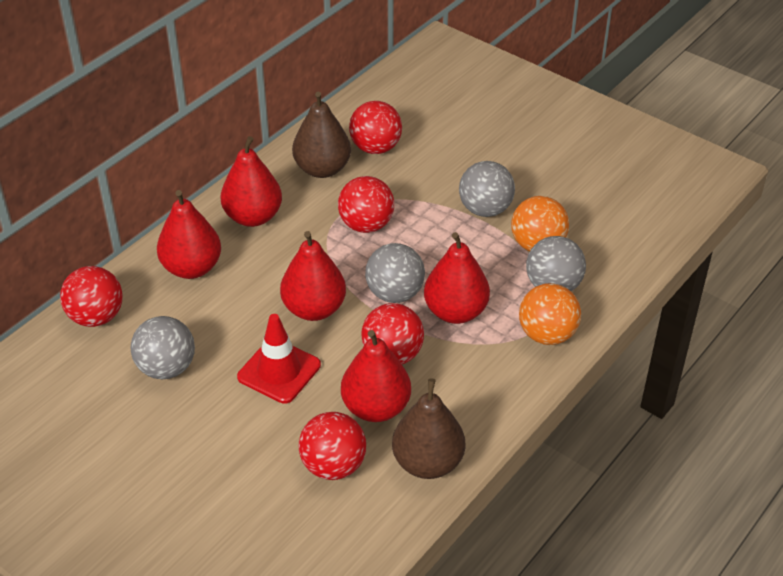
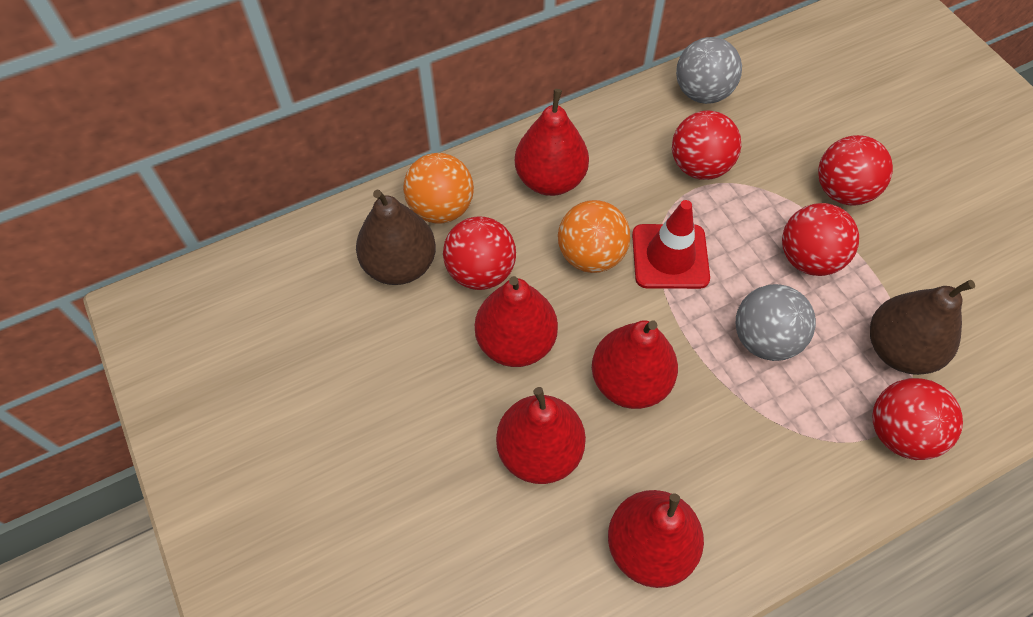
grey ball: [130,316,195,379] [365,243,425,303] [459,161,515,217] [526,236,586,291] = 4 -> [676,37,742,104] [736,284,816,361] = 2

